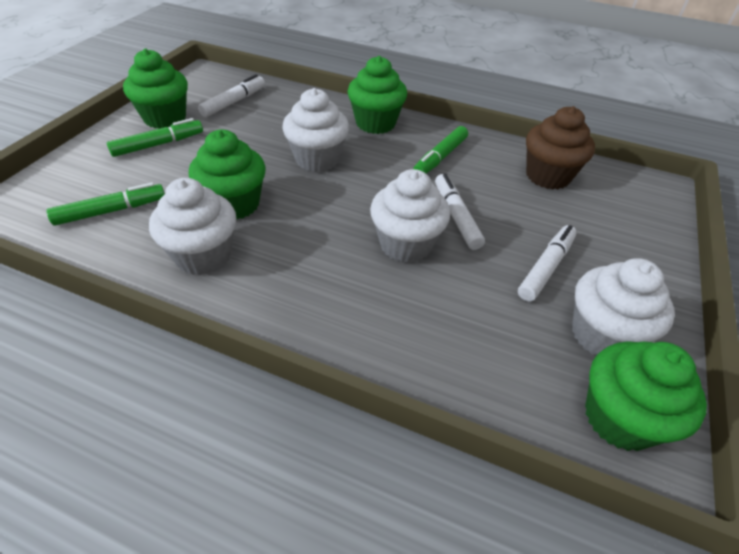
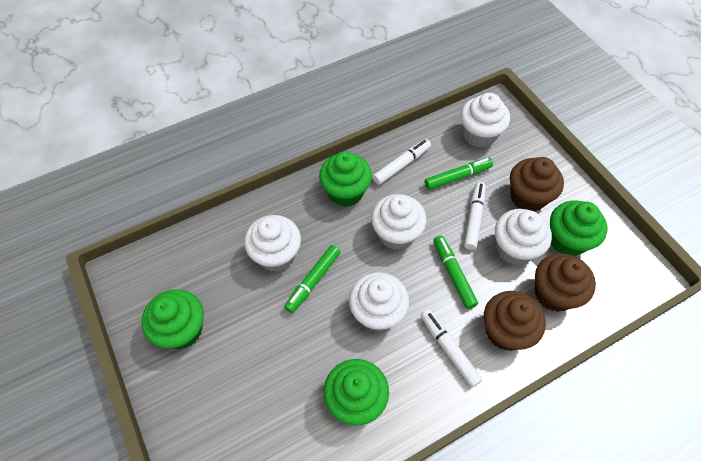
brown cupcake: [526,106,595,190] = 1 -> [484,291,546,351] [510,157,564,212] [535,253,596,312] = 3
white cupcake: [149,178,236,275] [282,88,349,172] [370,169,450,263] [572,258,675,355] = 4 -> [244,215,301,272] [349,272,409,331] [371,194,427,250] [460,93,510,148] [495,209,552,265] = 5

